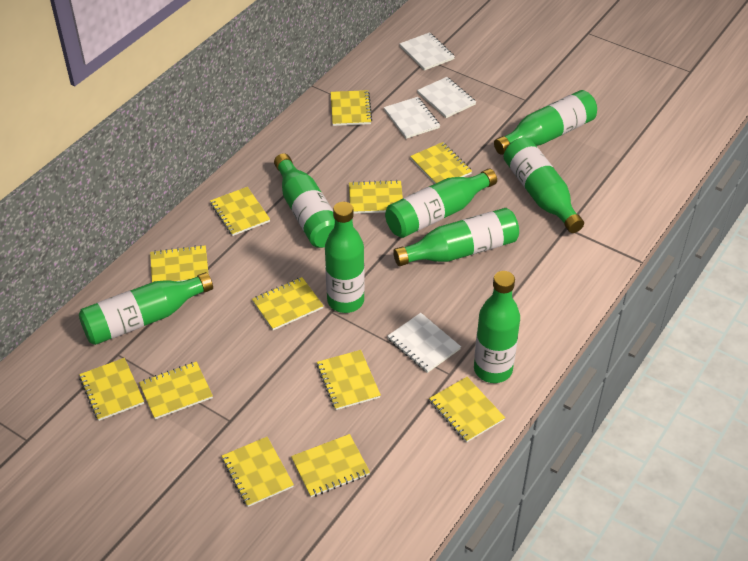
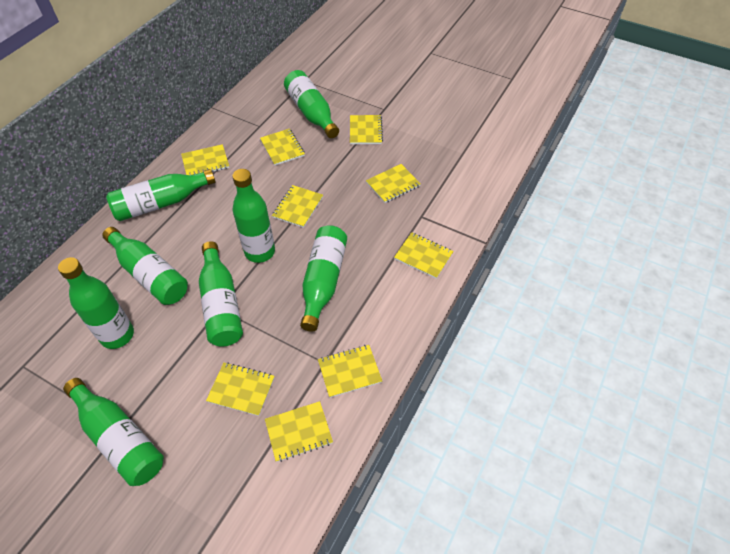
white notebook: [384,97,440,139] [388,313,461,373] [400,32,455,71] [417,77,476,118] = 4 -> none = 0
yellow notebook: [79,358,144,421] [139,362,213,419] [150,245,209,282] [210,187,270,236] [222,437,294,507] [252,277,324,330] [291,434,370,497] [317,350,381,410] [331,90,372,126] [349,180,403,214] [410,142,472,184] [429,377,505,443] = 12 -> [181,144,229,175] [206,363,274,416] [260,129,305,165] [265,401,333,462] [272,185,323,228] [318,345,382,398] [350,115,383,144] [366,164,421,203] [394,232,453,279] = 9

